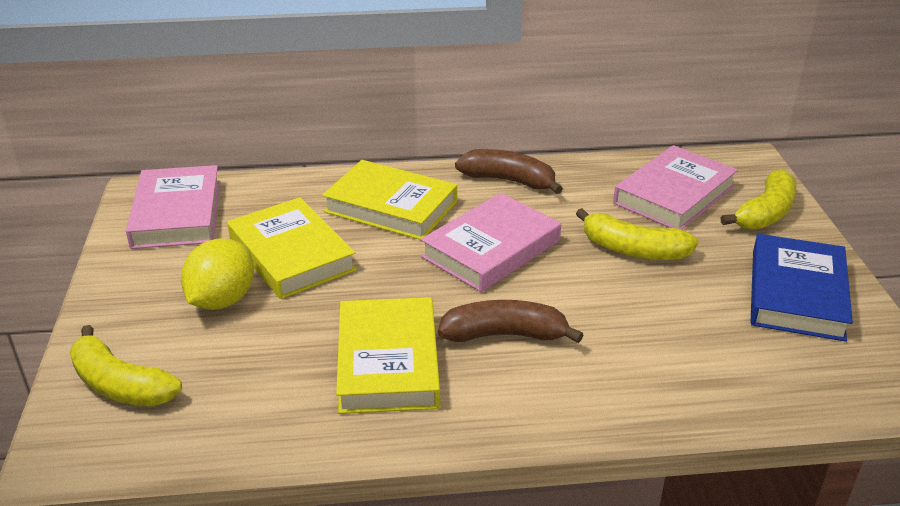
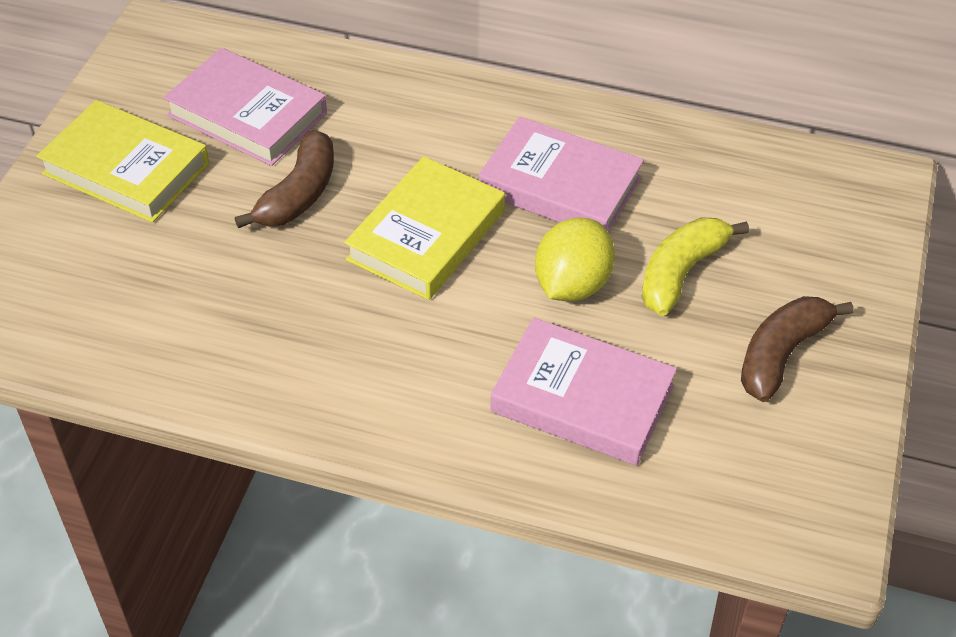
blue book: [750,234,853,342] = 1 -> none = 0
yellow banana: [70,325,182,407] [576,208,699,260] [720,169,797,230] = 3 -> [642,217,749,316] = 1
yellow book: [227,197,357,299] [322,160,457,240] [336,297,440,414] = 3 -> [36,100,209,223] [344,156,505,300] = 2

